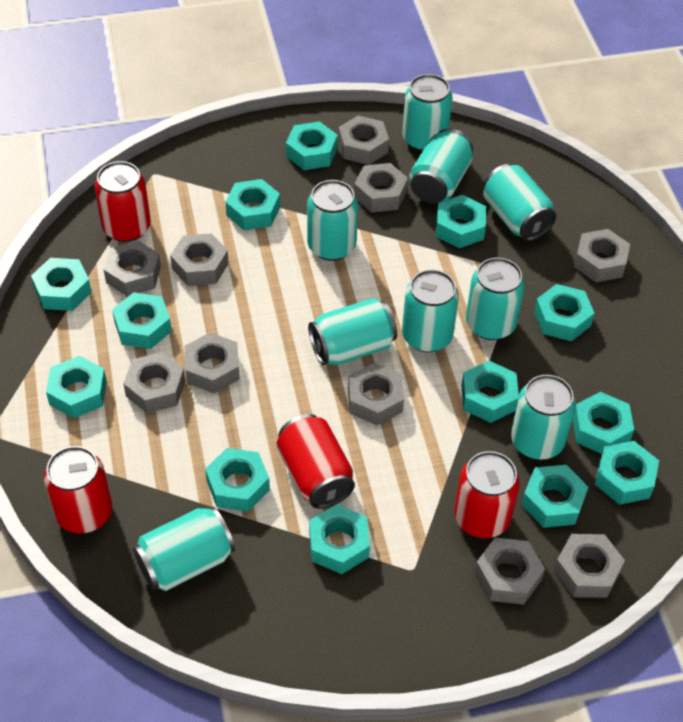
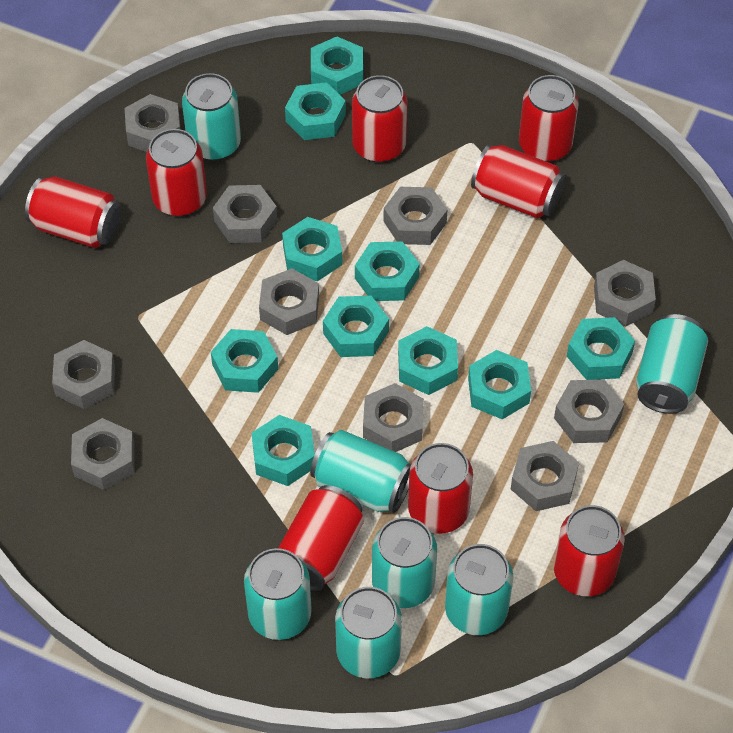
red can: [44,446,112,534] [95,161,151,242] [276,414,355,509] [454,451,520,538] = 4 -> [25,177,121,248] [146,129,207,217] [278,485,364,591] [352,75,407,163] [408,443,473,534] [471,145,565,218] [519,75,579,162] [554,505,625,596] = 8
turquoise can: [133,506,235,591] [307,180,358,261] [308,298,397,365] [402,74,452,152] [402,270,459,352] [409,128,473,203] [466,258,525,340] [483,164,556,241] [511,375,576,460] = 9 -> [182,73,241,161] [244,548,312,640] [310,430,411,513] [335,587,402,678] [372,517,437,608] [445,544,513,635] [636,314,708,414] = 7
turquoise nut: [31,258,92,311] [46,356,107,418] [112,292,172,349] [205,448,270,512] [225,179,280,230] [286,121,338,170] [309,504,370,574] [436,195,486,248] [462,361,519,423] [522,465,588,528] [534,284,595,341] [573,392,634,454] [595,441,659,505] = 13 -> [211,329,278,393] [252,415,315,486] [282,217,342,281] [285,82,346,140] [311,37,363,95] [323,296,389,357] [355,241,420,301] [398,326,458,395] [468,350,531,419] [567,317,635,380] = 10

